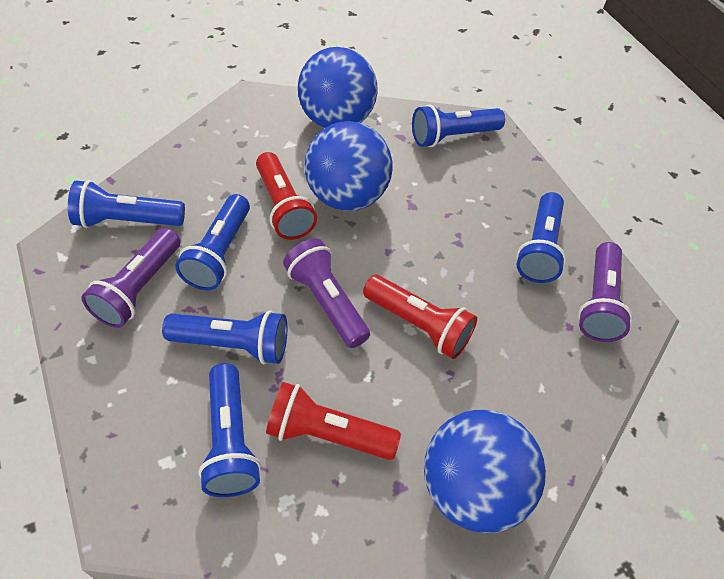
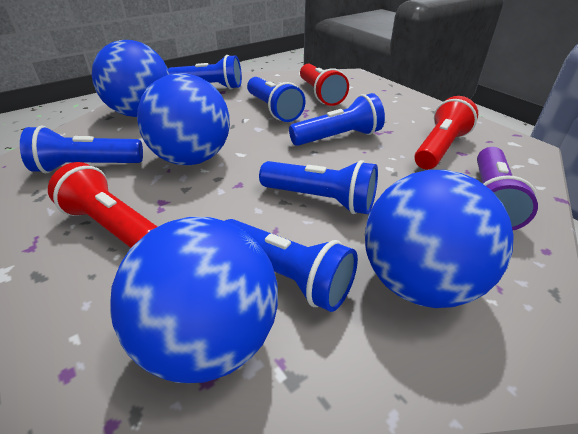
blue ball: [298,47,378,128] [305,121,393,211] [424,409,546,533] = 3 -> [92,40,169,117] [110,217,278,383] [137,73,230,165] [365,170,514,308] = 4
purple flashlight: [81,228,181,328] [283,238,370,348] [578,242,633,342] = 3 -> [477,147,538,230] = 1

